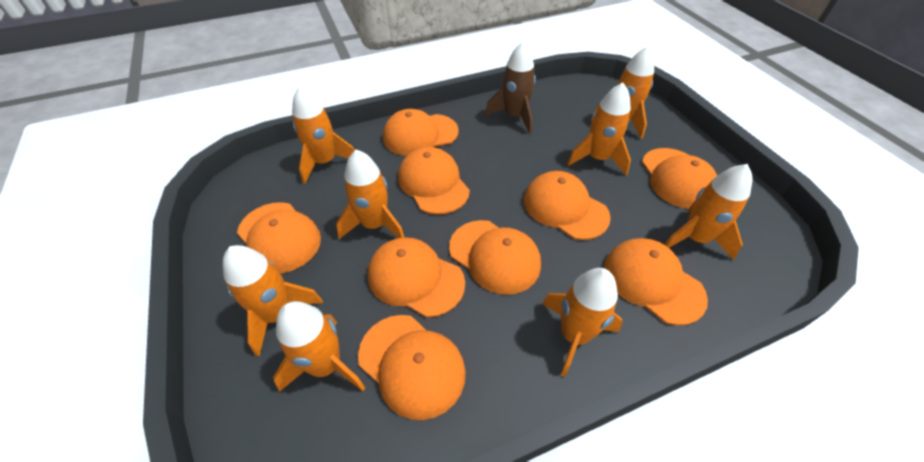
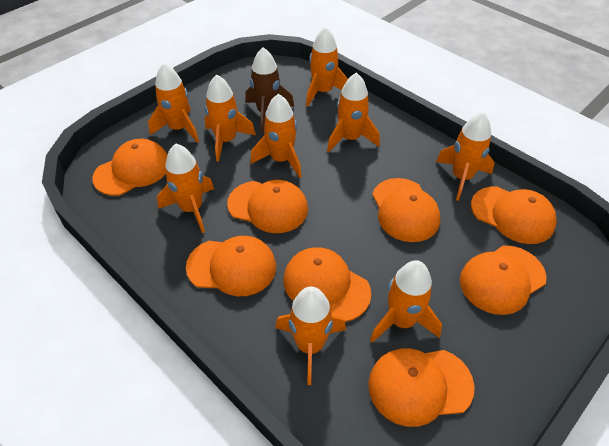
orange cap: [237,202,321,273] [358,315,466,420] [368,237,465,317] [383,109,459,156] [398,147,470,215] [449,220,541,295] [524,171,611,240] [604,238,708,326] [642,148,717,209] = 9 -> [93,139,167,196] [186,236,276,296] [227,180,308,233] [283,247,371,322] [368,348,475,427] [372,178,440,242] [460,246,547,315] [471,186,557,244] = 8
orange rocket: [223,245,323,356] [273,301,365,392] [292,86,355,184] [336,150,404,239] [542,268,623,377] [567,83,631,175] [591,45,654,139] [664,164,752,260] = 8 -> [148,63,199,143] [157,143,214,233] [205,75,256,162] [250,94,302,178] [275,286,346,385] [306,26,348,106] [327,72,380,152] [370,260,442,343] [436,112,495,201] = 9

